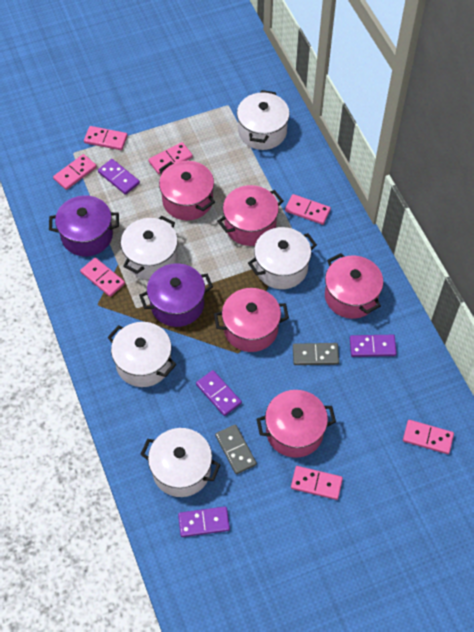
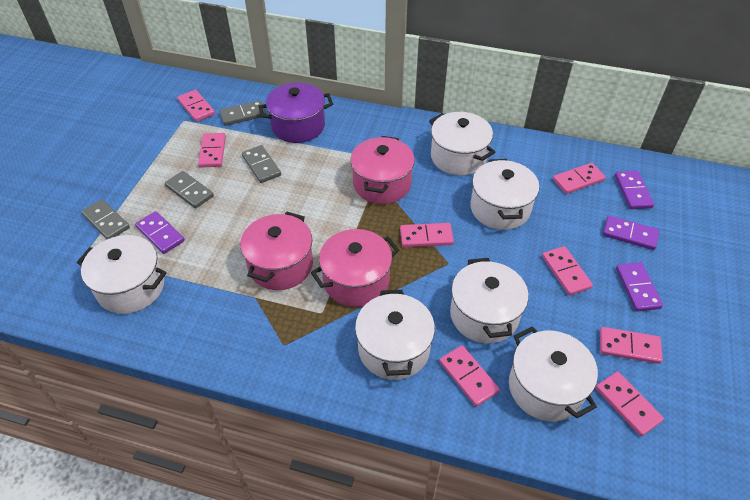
grey domino: [215,424,257,474] [293,343,339,365] = 2 -> [81,199,130,239] [165,171,214,208] [219,100,266,126] [242,145,281,183] = 4
pink domino: [53,154,97,190] [80,258,125,297] [84,126,128,150] [148,142,193,174] [285,194,331,225] [291,466,343,500] [403,420,454,454] = 7 -> [177,90,215,122] [198,133,226,168] [400,223,454,247] [439,345,500,407] [542,246,593,295] [553,163,606,194] [596,371,664,436] [600,327,663,364] = 8
pink pot: [159,161,215,220] [214,288,289,352] [217,185,283,246] [257,390,336,458] [325,253,383,319] = 5 -> [240,212,313,290] [311,229,399,307] [350,136,415,204] = 3
purple pot: [49,195,119,256] [139,263,213,327] = 2 -> [258,82,333,143] = 1
white pot: [108,322,177,387] [121,216,178,279] [140,428,220,497] [237,90,290,150] [248,227,317,289] = 5 -> [77,235,167,314] [355,290,435,380] [429,112,495,176] [450,258,529,343] [470,159,539,230] [509,326,598,421] = 6

